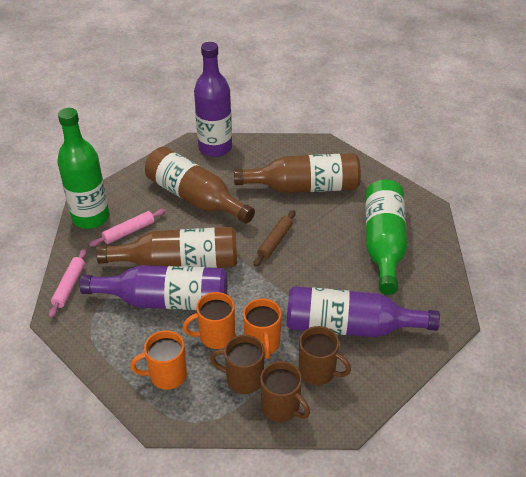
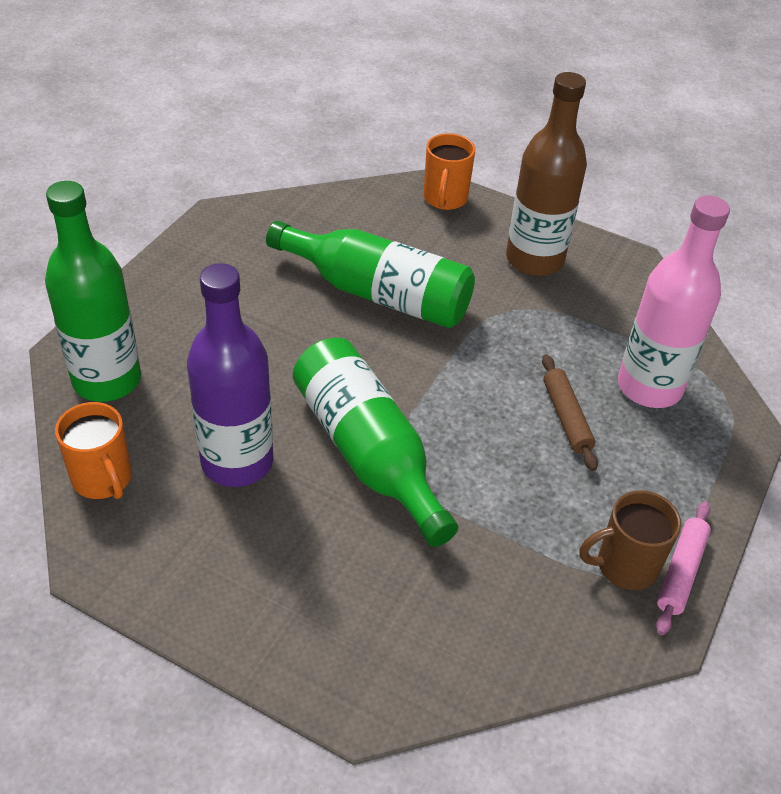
brown bottle: [96,227,237,268] [145,147,255,224] [234,153,361,193] = 3 -> [506,72,587,276] = 1
brown mug: [210,335,265,394] [260,361,310,422] [299,326,351,385] = 3 -> [579,490,681,590] = 1
green bottle: [57,108,110,229] [365,180,407,295] = 2 -> [45,181,141,402] [266,221,475,328] [293,338,458,547] = 3
orange mug: [130,330,187,390] [183,292,235,349] [243,298,282,359] = 3 -> [55,402,132,499] [423,133,475,210] = 2
pink bottle: none = 0 -> [618,195,730,408] = 1
pink rolling pin: [49,249,87,318] [89,209,166,247] = 2 -> [656,502,711,635] = 1
purple bottle: [80,265,227,310] [194,42,232,157] [287,286,440,337] = 3 -> [187,263,273,487] = 1

